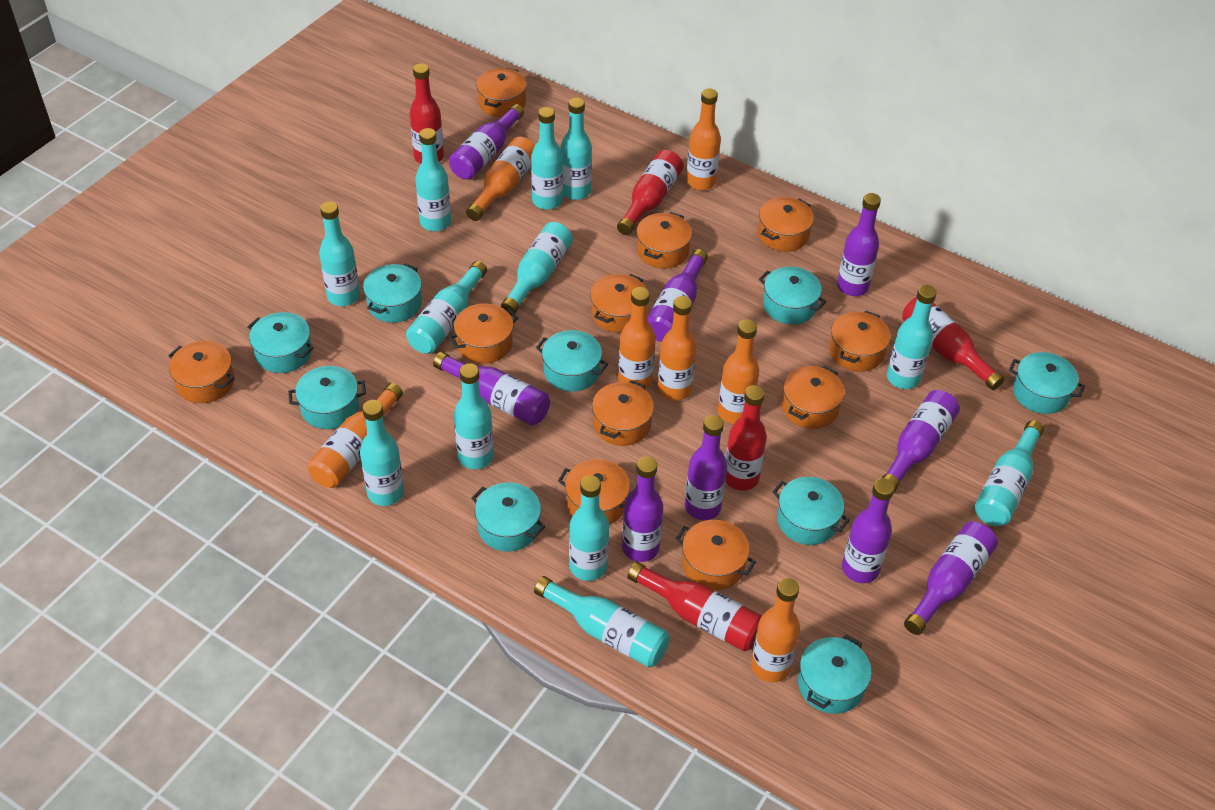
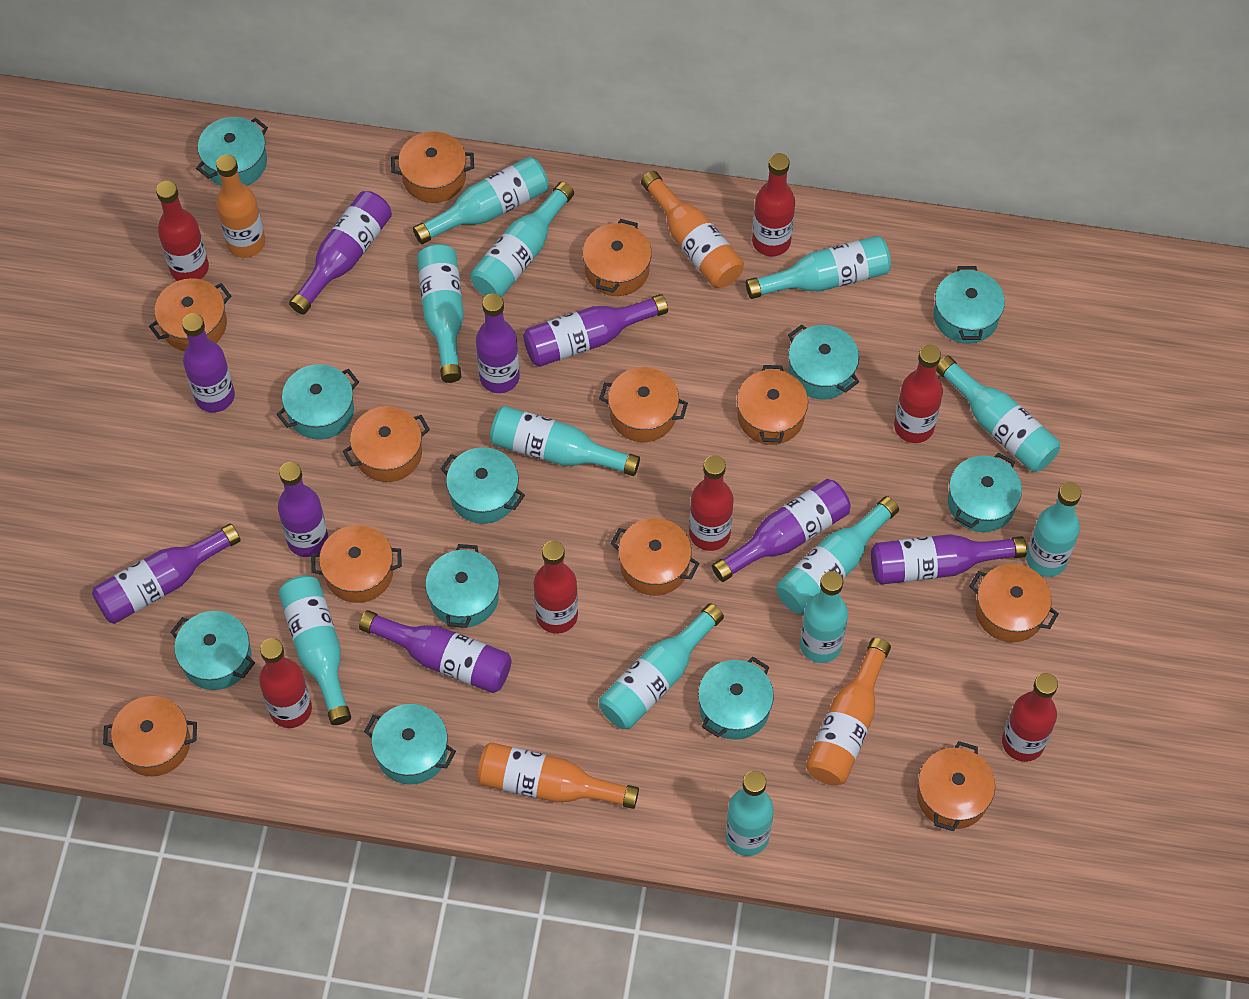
orange bottle: [307,383,403,488] [466,137,535,221] [618,287,656,390] [658,296,697,401] [686,89,721,190] [718,319,759,424] [751,578,800,682] = 7 -> [216,154,265,258] [477,742,639,809] [641,171,744,288] [806,638,891,786] = 4
red bottle: [410,63,444,164] [617,150,683,235] [627,561,762,651] [725,385,767,491] [902,297,1004,390] = 5 -> [156,181,209,281] [259,638,312,728] [533,541,578,634] [689,455,733,551] [752,153,795,257] [894,345,943,443] [1002,673,1058,762] = 7
turquoise pot: [247,312,314,373] [288,366,366,429] [363,263,422,323] [471,482,545,552] [536,330,608,392] [759,267,827,324] [773,477,850,545] [798,635,872,714] [1009,352,1085,414] = 9 -> [170,611,255,690] [196,117,268,186] [276,364,359,440] [364,704,456,785] [425,544,499,628] [441,447,525,524] [698,657,774,740] [788,325,859,400] [934,266,1005,344] [948,453,1022,532] = 10

